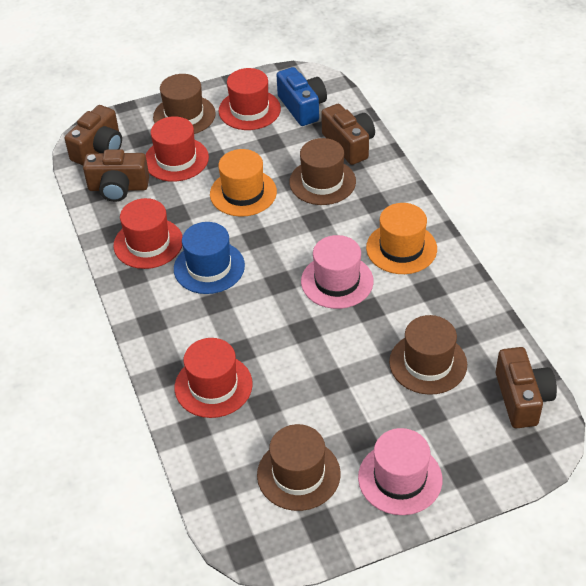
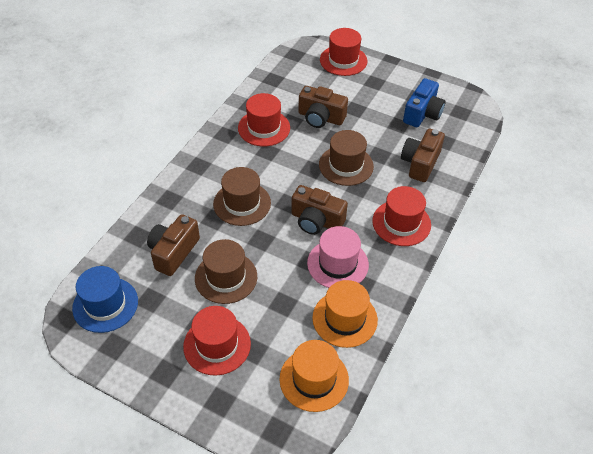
brown hat: [153,74,216,134] [257,424,340,511] [289,138,356,205] [389,315,467,395] = 4 -> [195,239,257,304] [213,167,271,226] [319,130,374,186] = 3
pink hat: [301,235,373,309] [358,428,442,515] = 2 -> [307,226,369,288] = 1

